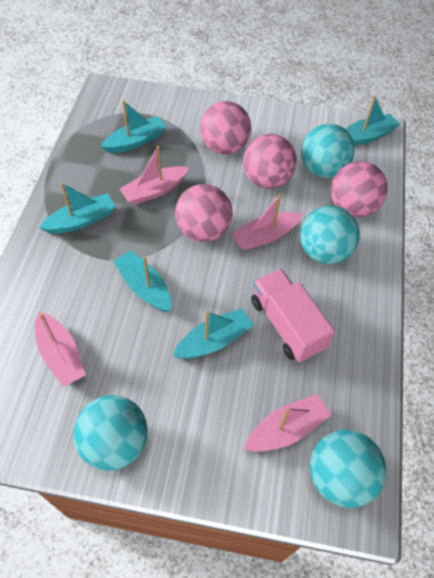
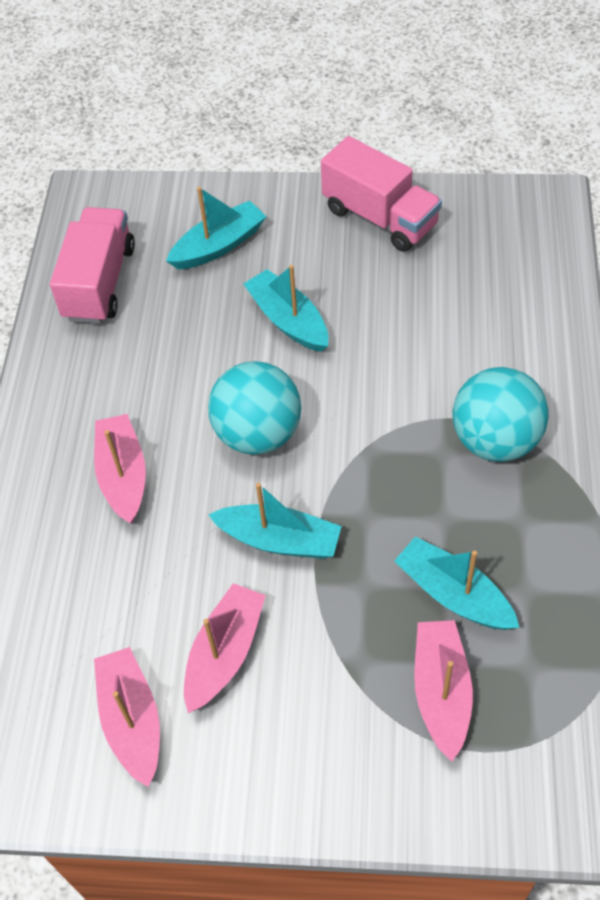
pink ball: [175,184,233,242] [200,101,251,155] [243,134,297,189] [331,161,388,217] = 4 -> none = 0
pink truck: [251,269,335,362] = 1 -> [50,207,135,324] [321,136,442,252] = 2
turquoise ball: [73,395,148,471] [300,206,360,264] [301,124,355,178] [310,429,386,508] = 4 -> [208,361,301,455] [452,367,549,462] = 2
turquoise boat: [39,183,116,234] [101,100,167,153] [113,250,171,312] [172,308,254,359] [345,96,400,146] = 5 -> [166,187,267,270] [208,483,342,559] [244,265,329,352] [394,536,520,630] = 4

